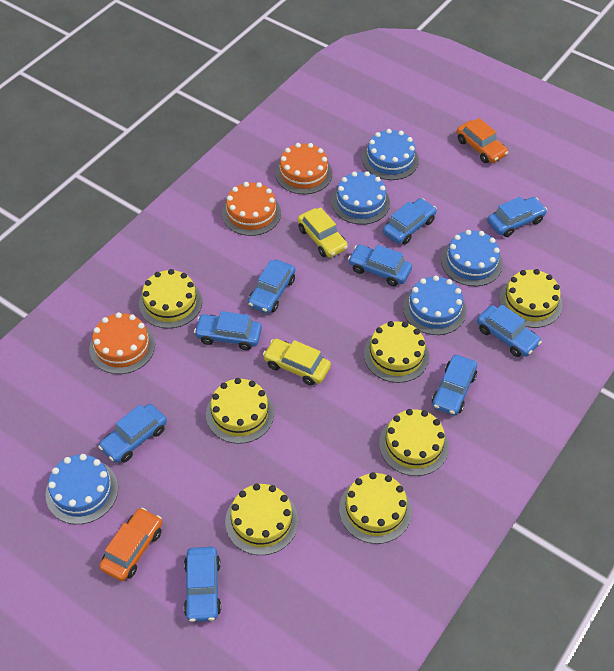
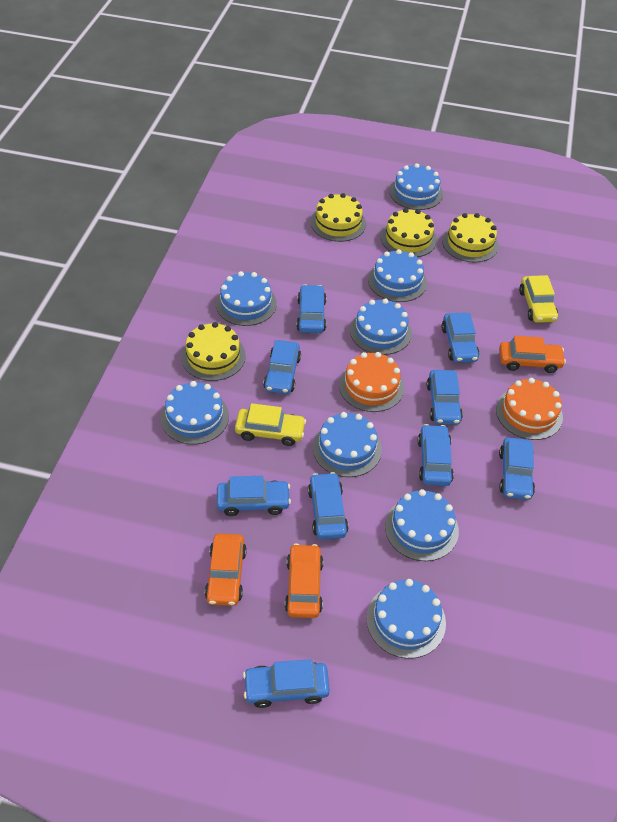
blue cake: [45,454,118,524] [331,171,390,225] [362,129,419,180] [403,275,466,335] [441,230,503,286] = 5 -> [161,381,229,445] [216,271,277,326] [313,412,382,477] [350,299,412,355] [366,579,446,659] [368,249,427,302] [385,489,459,561] [389,163,443,210] = 8
orange cake: [89,312,155,374] [222,182,281,236] [275,143,332,194] = 3 -> [339,352,404,412] [496,378,563,440] = 2
orange car: [99,508,162,581] [457,118,508,163] = 2 -> [205,533,247,606] [285,543,323,618] [499,336,566,373] = 3
yellow cake: [139,269,202,328] [206,378,274,444] [225,483,298,555] [339,472,412,544] [364,321,429,383] [379,409,449,476] [499,269,562,328] = 7 -> [181,322,246,381] [311,193,366,242] [381,208,437,257] [442,213,499,263] = 4

